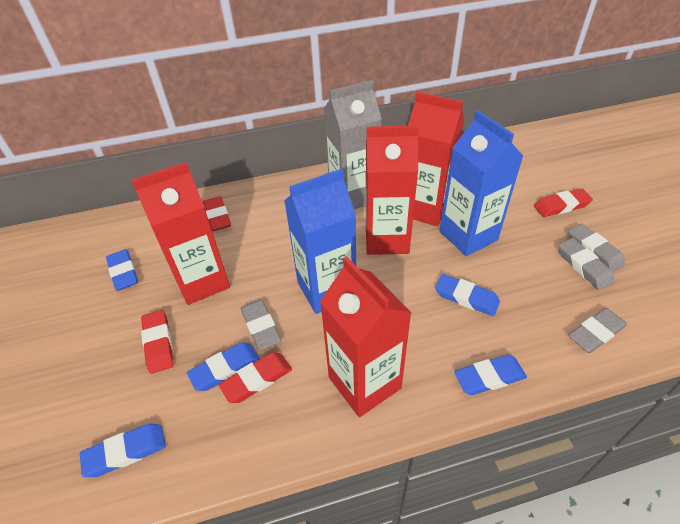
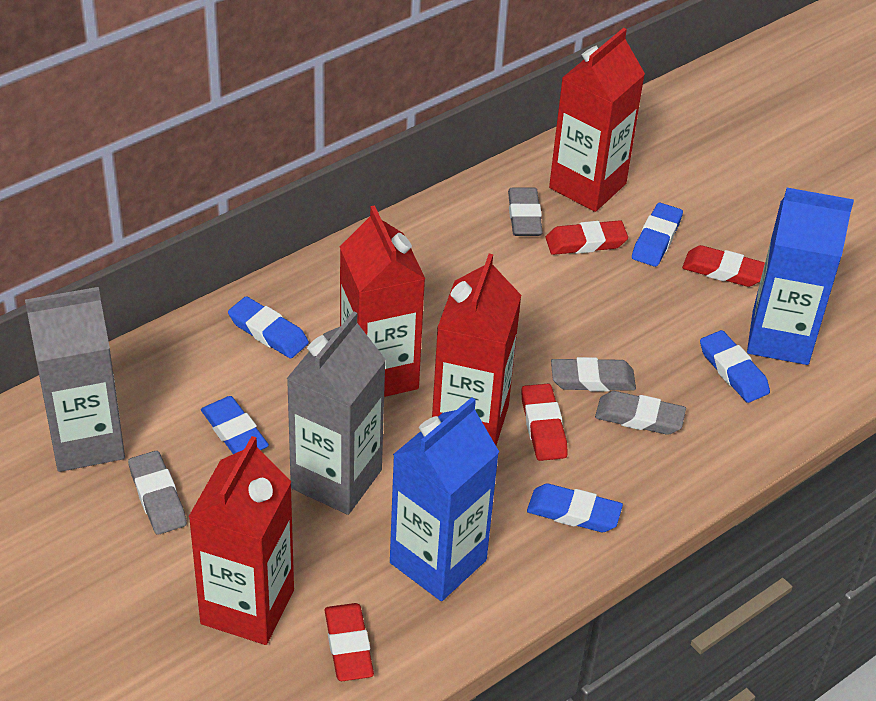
grey carton: [324,80,382,209] = 1 -> [25,287,125,472] [287,311,386,515] = 2

